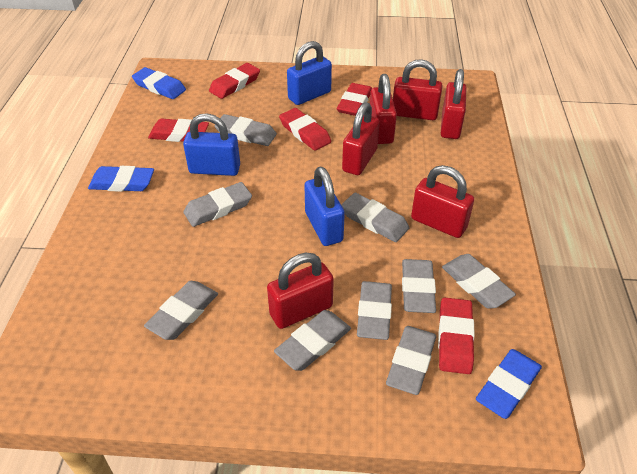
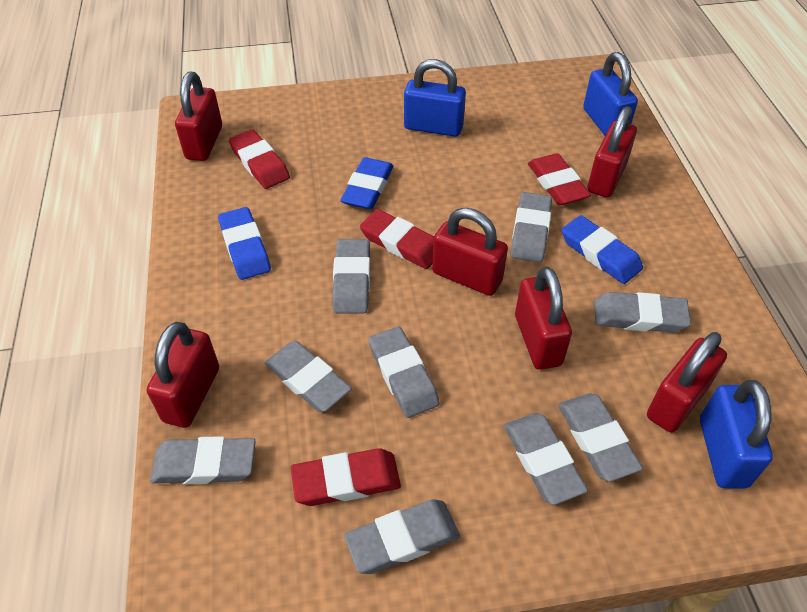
red eraser: [148,119,209,142] [209,63,260,99] [279,108,331,151] [337,83,372,116] [438,297,475,374] = 5 -> [229,129,290,189] [291,448,401,506] [360,209,434,269] [528,153,591,205] = 4

